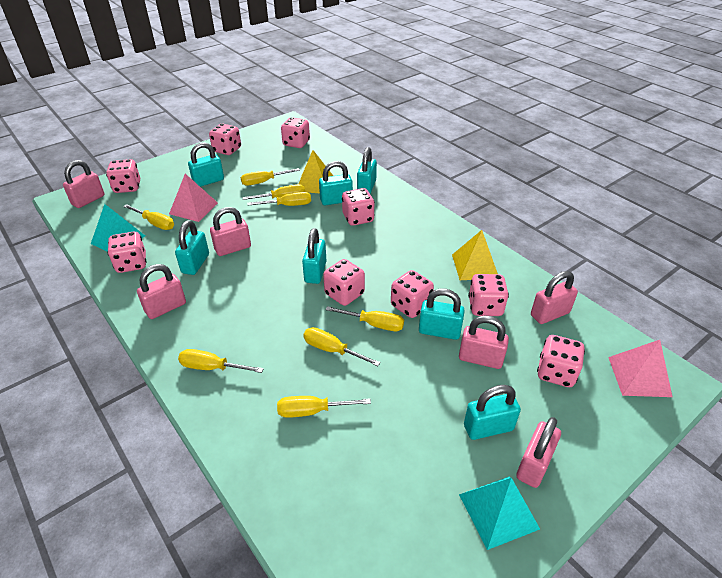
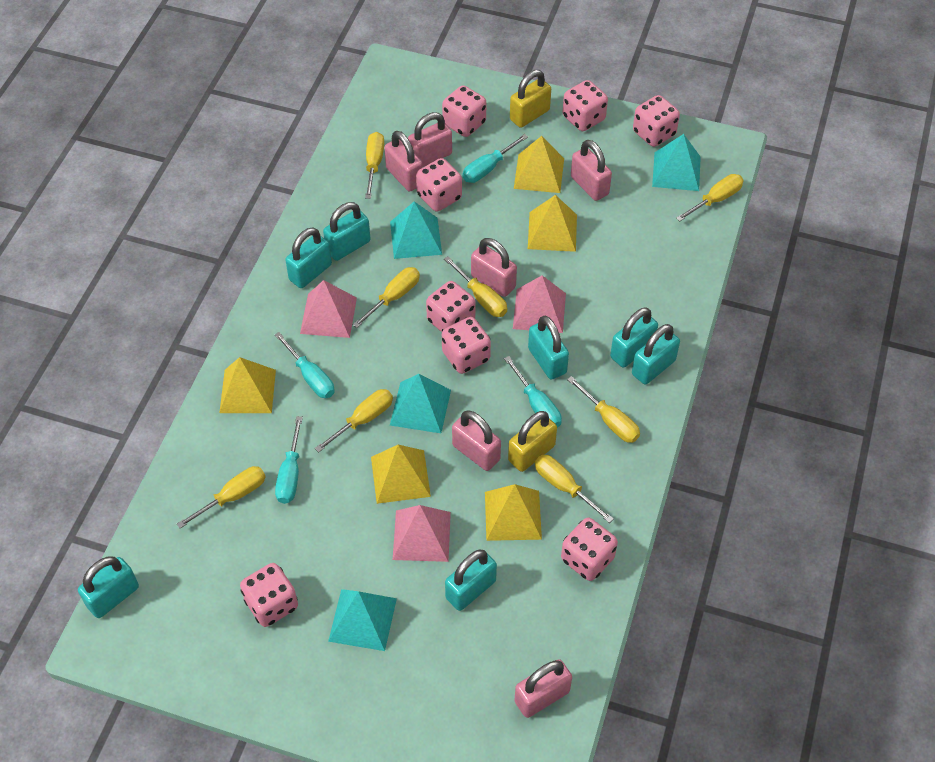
pink dice: [106,159,140,193] [107,232,147,273] [209,124,241,155] [281,117,310,148] [323,259,365,306] [342,188,375,226] [391,270,434,318] [468,274,509,316] [537,335,585,387] = 9 -> [240,563,298,627] [416,158,462,212] [426,281,475,332] [442,85,486,137] [442,317,491,374] [561,518,618,581] [563,80,608,131] [633,95,680,147] = 8
pink pyramid: [169,174,218,222] [608,340,672,397] = 2 -> [300,280,357,338] [393,505,451,562] [513,275,566,333] = 3
turquoise pyramid: [91,204,145,252] [459,477,540,550] = 2 -> [328,589,397,651] [390,201,442,259] [390,374,451,433] [652,134,701,191] = 4
turquoise screwdriver: none = 0 -> [275,332,334,398] [275,416,303,504] [463,134,528,183] [504,356,562,428] = 4
yellow padlock: none = 0 -> [508,411,557,472] [510,70,551,128] = 2
yellow pyramid: [299,150,333,193] [452,230,498,280] = 2 -> [219,357,276,413] [371,445,431,504] [485,484,542,541] [514,136,564,193] [528,195,577,252] = 5

